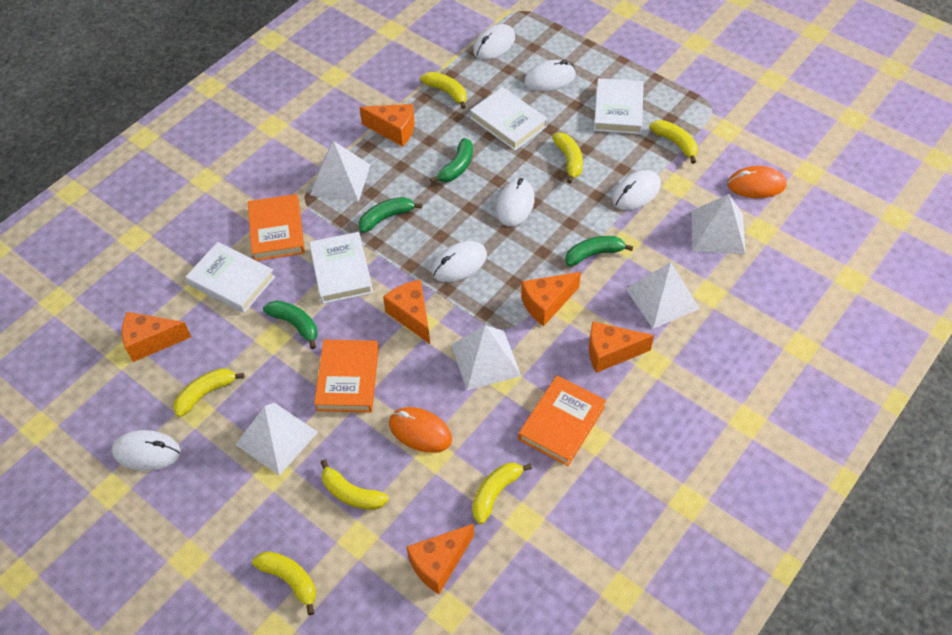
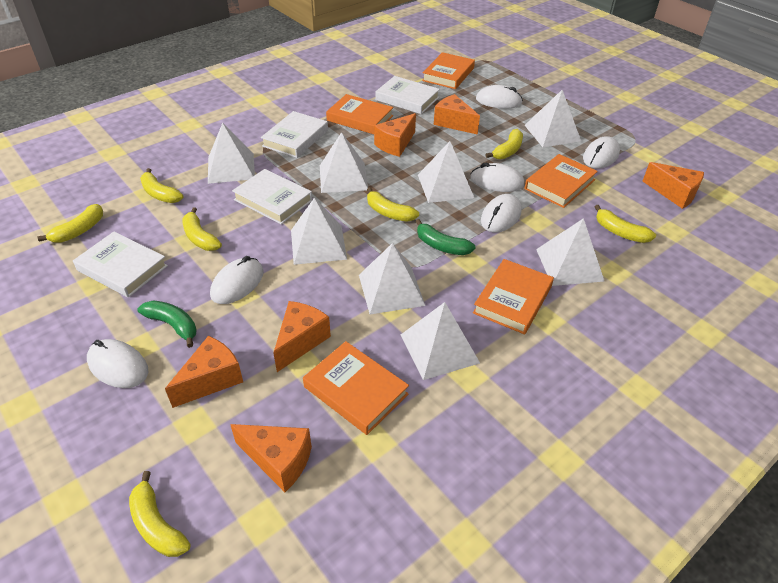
green banana: [263,301,317,349] [358,197,422,233] [430,138,473,183] [565,236,633,266] = 4 -> [137,301,197,348] [415,219,475,255] = 2
orange book: [248,194,305,261] [314,340,379,413] [518,375,606,466] = 3 -> [303,341,409,435] [326,94,393,134] [422,52,475,89] [473,259,554,335] [525,154,598,208] = 5
orange mouse: [389,407,452,453] [727,166,787,198] = 2 -> none = 0
white pyramid: [235,403,318,476] [310,141,370,202] [451,325,521,391] [625,262,700,329] [691,194,746,255] = 5 -> [208,123,255,184] [291,198,347,265] [320,132,368,193] [359,243,425,314] [401,302,480,380] [418,141,474,203] [525,90,581,147] [536,218,605,286] = 8

